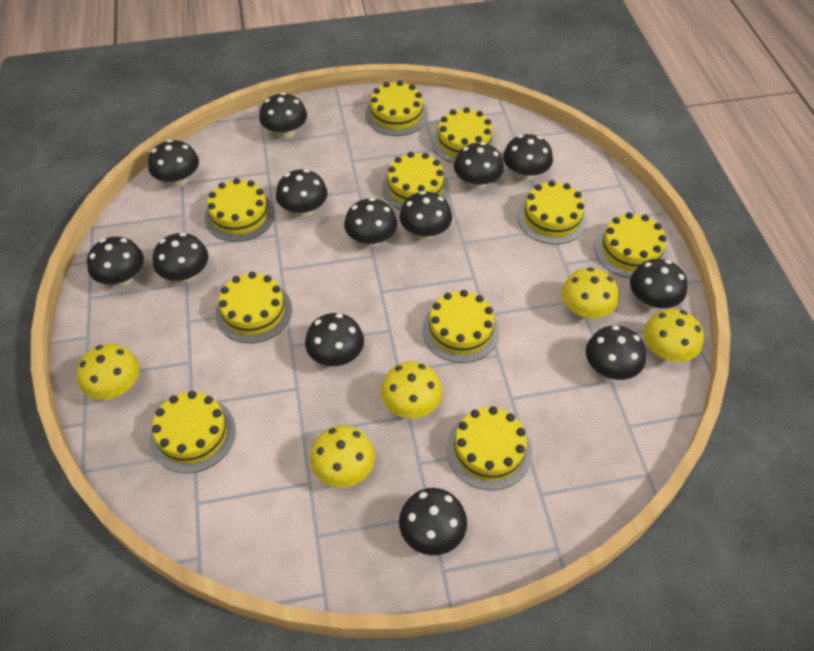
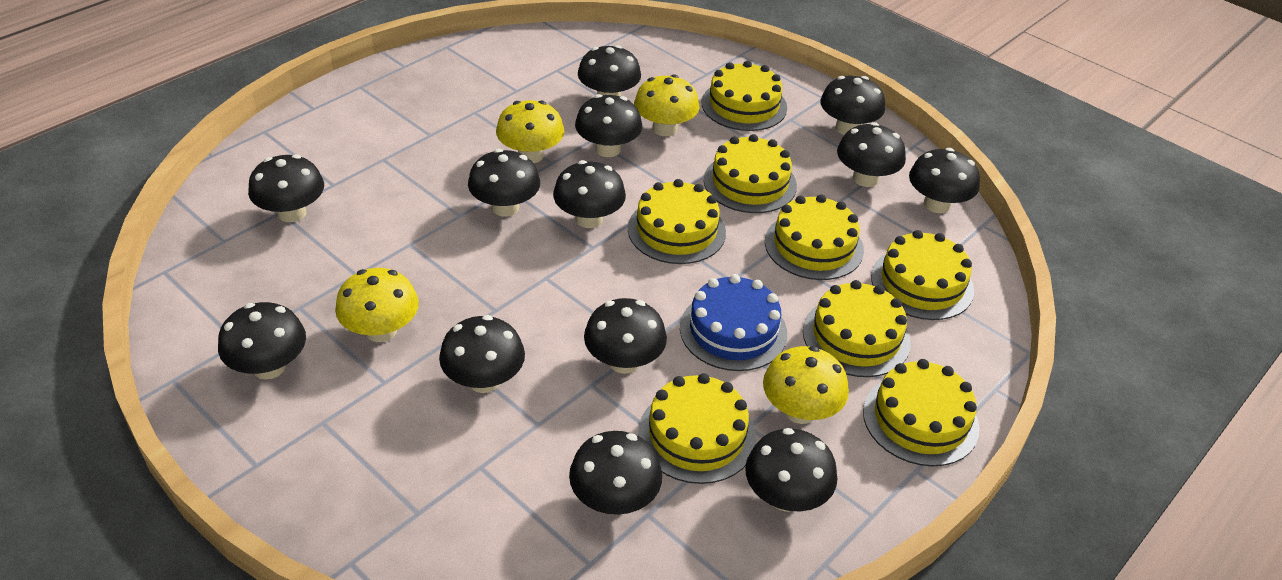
blue cake: none = 0 -> [680,274,787,371] = 1
yellow cake: [150,391,236,473] [205,178,275,242] [215,272,292,343] [365,80,428,136] [382,152,450,210] [422,290,500,363] [432,107,497,164] [446,406,532,490] [517,180,588,244] [595,212,668,278] = 10 -> [628,179,726,264] [638,373,756,484] [701,61,787,131] [704,134,797,213] [765,194,864,280] [803,280,911,377] [863,359,980,466] [871,230,974,320] = 8
yellow mushroom: [77,344,140,399] [310,425,375,488] [381,361,442,418] [562,267,619,319] [643,309,704,362] = 5 -> [335,268,419,342] [496,100,564,163] [634,74,699,136] [763,346,849,424] = 4

